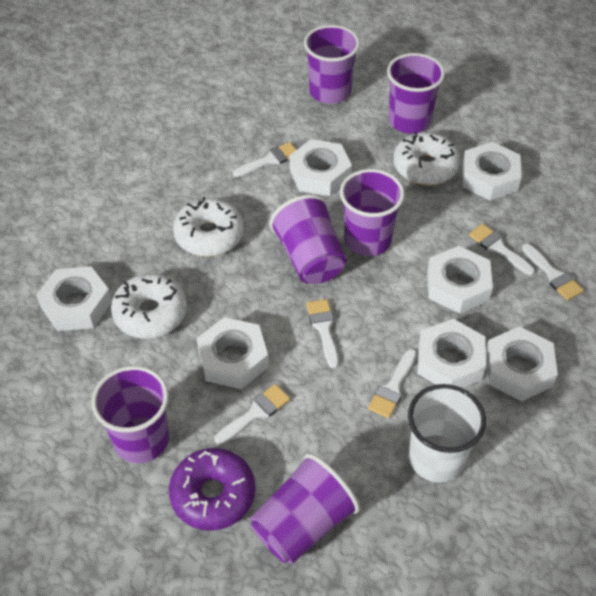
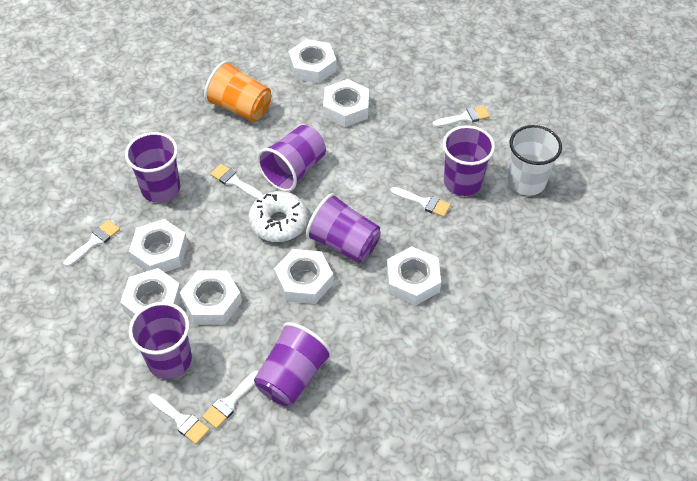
orange cup: none = 0 -> [204,61,271,122] = 1
purple donut: [169,448,255,531] = 1 -> none = 0
white donut: [111,274,187,338] [173,197,244,257] [393,132,460,185] = 3 -> [248,191,308,242] = 1

